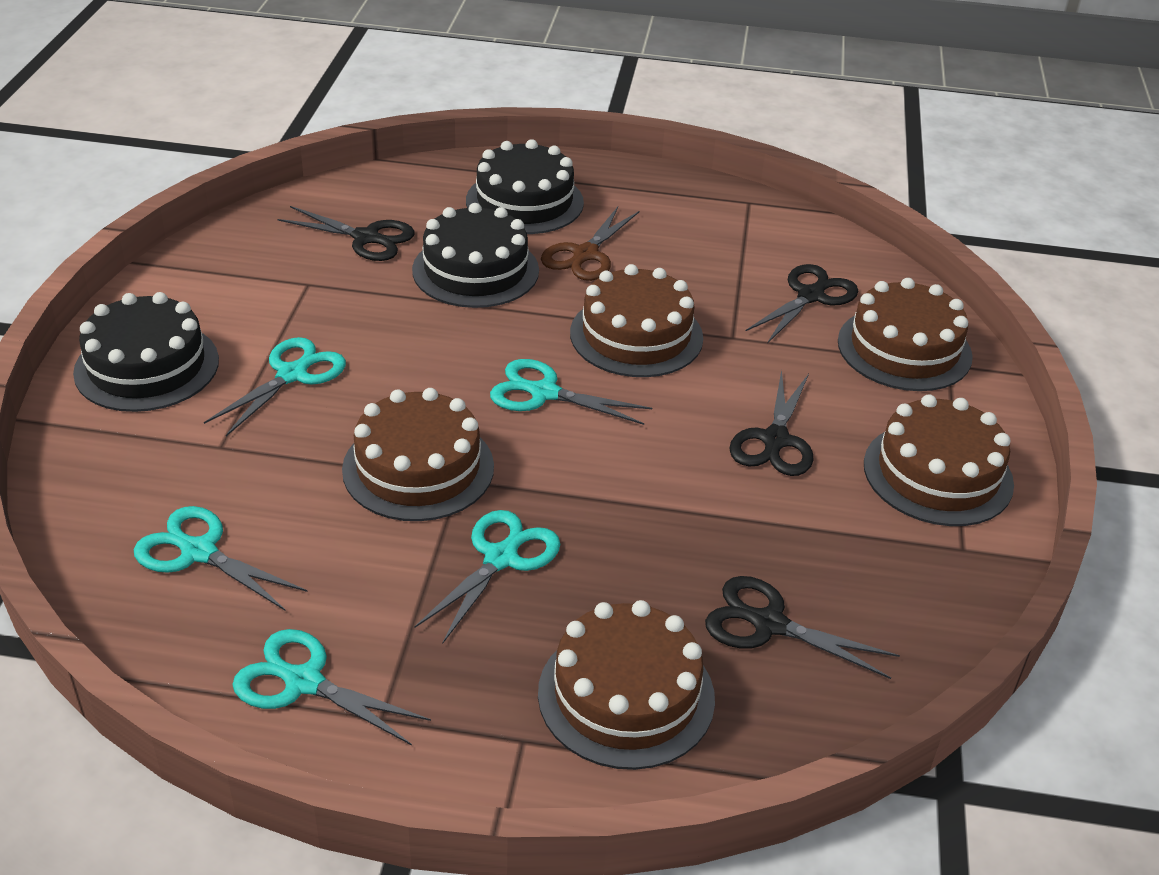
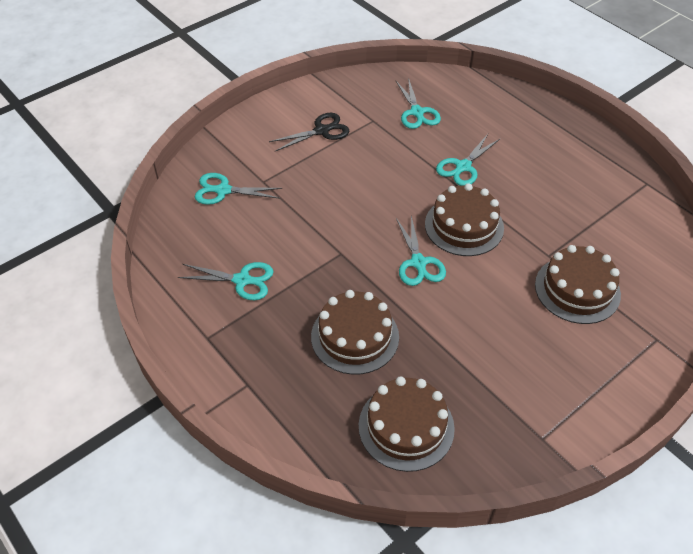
black cake: [73,292,219,412] [412,203,539,308] [466,139,584,234] = 3 -> none = 0
black scissors: [277,206,415,261] [705,576,900,679] [729,370,814,476] [746,264,858,344] = 4 -> [269,113,349,151] = 1
brown cake: [342,388,494,521] [538,600,715,770] [570,264,703,377] [838,278,973,391] [864,394,1014,526] = 5 -> [311,290,399,375] [359,376,455,472] [425,183,504,256] [535,245,621,324] = 4
brown scissors: [541,207,639,281] = 1 -> none = 0

